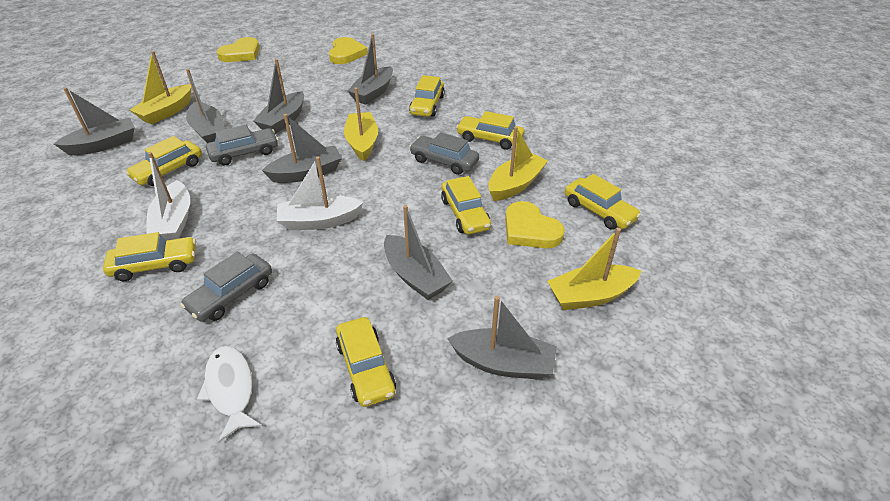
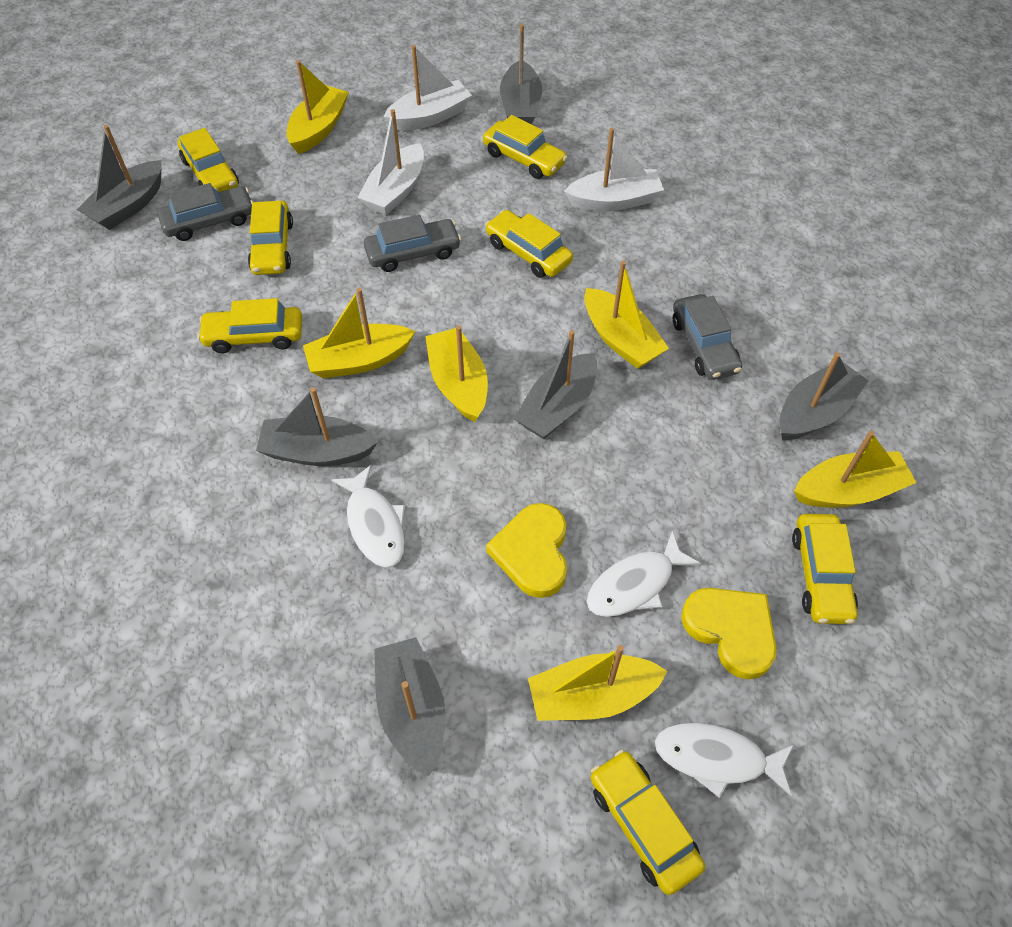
grey boat: [54,87,135,155] [186,69,225,143] [253,59,304,134] [262,114,342,183] [348,34,393,105] [384,205,453,300] [447,296,557,380] = 7 -> [77,125,162,230] [256,387,378,466] [374,637,445,777] [500,24,542,124] [514,330,597,439] [779,352,868,440] = 6
white boat: [147,152,190,241] [277,156,364,230] = 2 -> [357,109,424,215] [383,45,472,131] [564,128,664,211] = 3
white fish: [197,346,262,442] = 1 -> [331,465,405,568] [586,531,701,617] [655,723,794,798] = 3
yellow boat: [130,51,191,125] [344,87,378,161] [488,126,548,201] [547,228,641,310] = 4 -> [286,60,349,154] [303,288,415,378] [425,325,488,422] [528,645,668,721] [584,261,669,369] [794,431,917,508] = 6
yellow heart: [217,37,260,62] [329,37,368,64] [505,201,565,248] = 3 -> [486,503,567,598] [681,588,777,679] = 2

